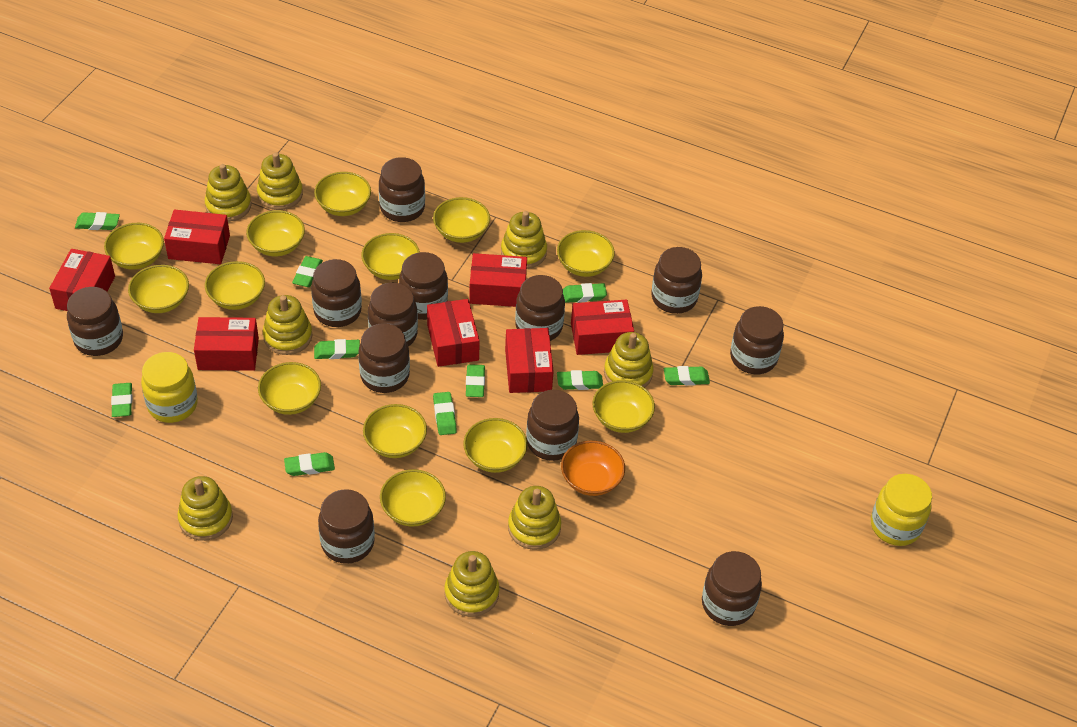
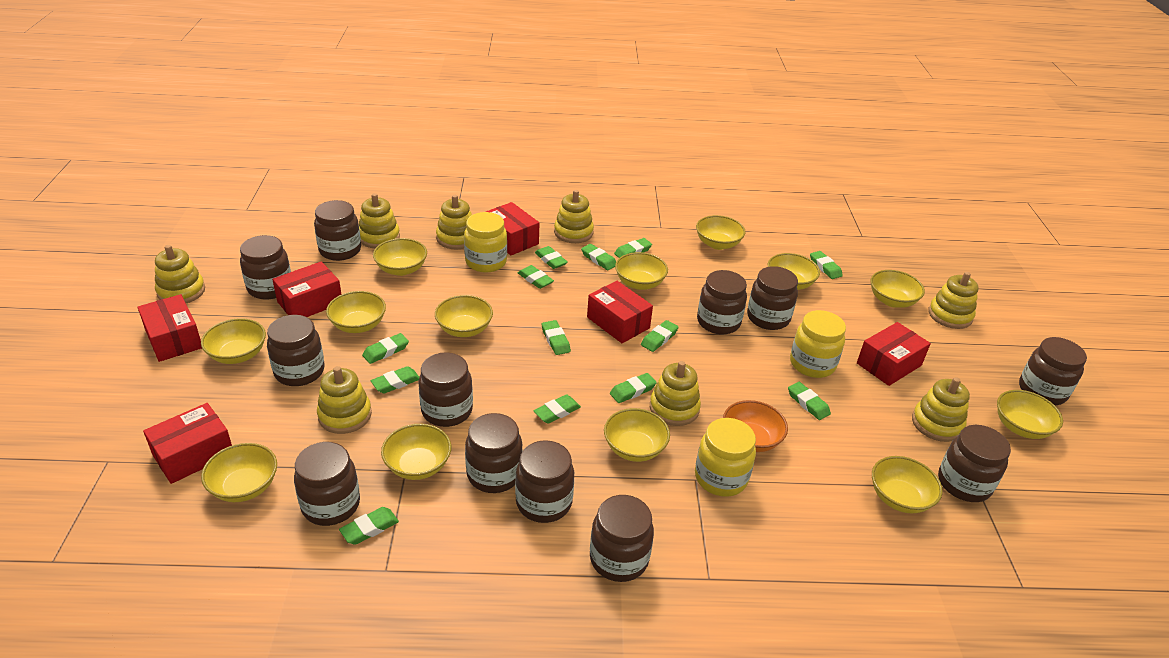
green eraser: [75,212,120,230] [111,383,132,417] [284,452,335,476] [292,256,323,287] [314,339,360,359] [433,392,457,435] [466,364,485,397] [557,370,603,390] [563,283,607,303] [664,366,710,386] = 10 -> [339,507,399,545] [362,333,409,364] [371,366,419,393] [518,265,554,289] [533,394,581,424] [535,246,568,269] [542,320,571,355] [581,244,616,270] [610,373,657,403] [614,238,652,258] [641,320,679,352] [788,382,831,420] [810,251,843,279] = 13
red box: [49,249,115,311] [164,210,230,264] [194,317,259,371] [427,299,480,367] [469,253,527,307] [505,328,554,393] [571,299,634,355] = 7 -> [137,294,202,362] [143,403,232,484] [272,262,342,317] [486,202,539,255] [587,281,653,343] [857,322,931,386] = 6
yellow jar: [141,352,198,423] [871,474,932,546] = 2 -> [464,212,507,273] [695,418,756,497] [790,310,846,378] = 3

